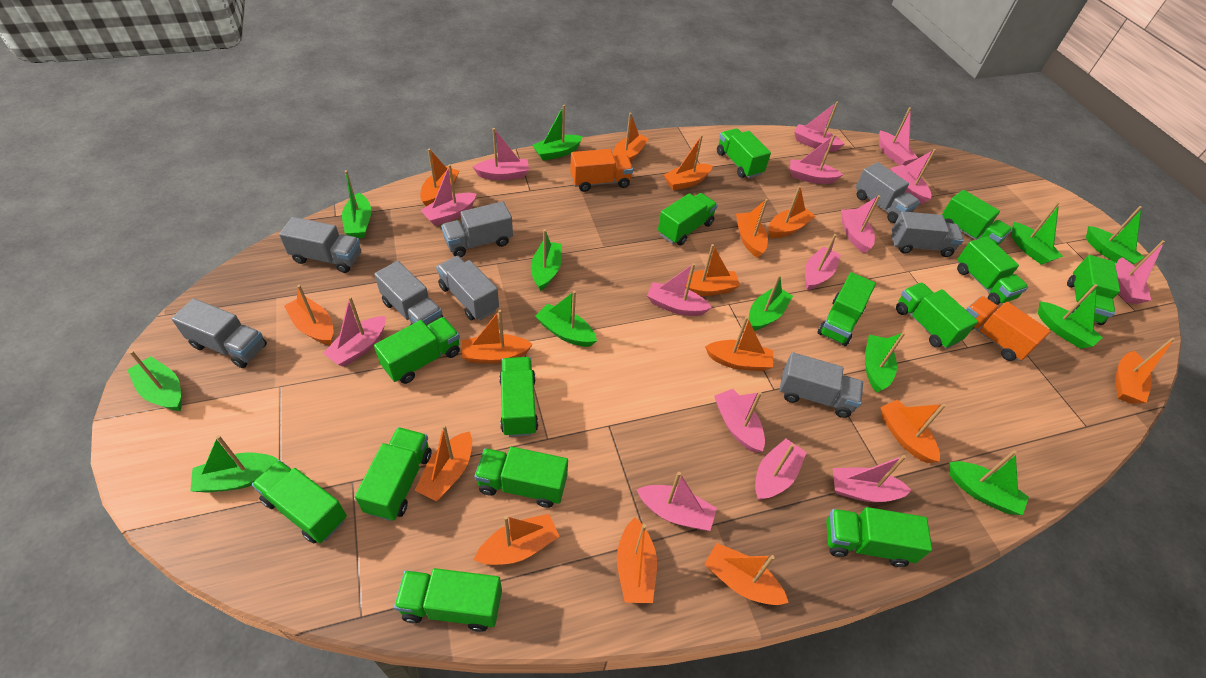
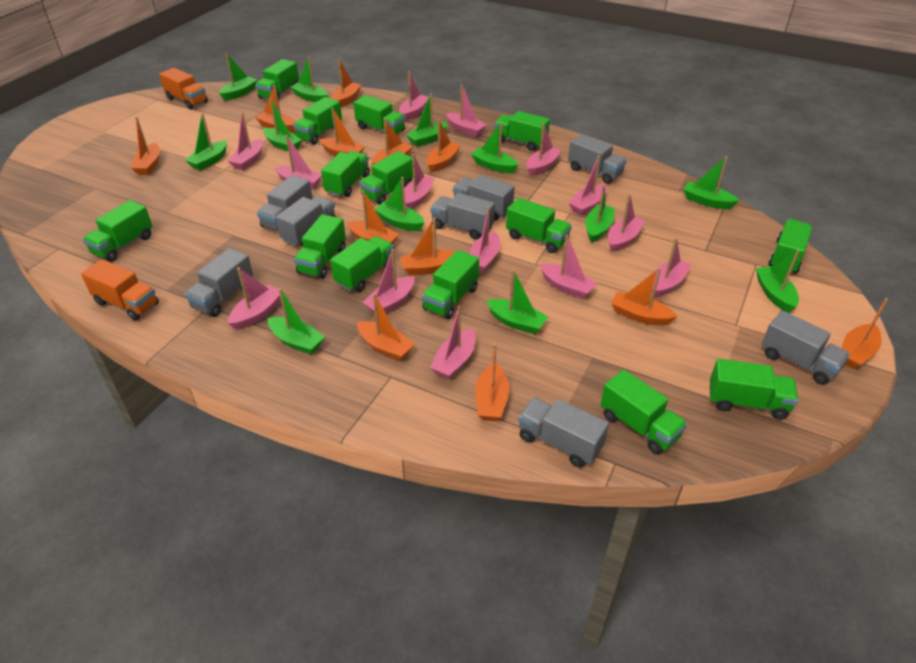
orange boat: [284,285,334,345] [415,425,472,501] [420,148,459,206] [462,310,533,364] [474,514,560,565] [613,112,649,162] [617,518,657,603] [664,135,713,190] [686,244,740,296] [704,543,789,605] [705,316,773,371] [736,199,768,258] [768,186,815,238] [880,400,946,463] [1115,338,1175,404] = 15 -> [131,117,160,175] [255,85,296,133] [319,108,365,156] [331,59,362,107] [347,190,399,244] [357,293,415,361] [372,118,413,165] [400,218,456,275] [426,119,461,172] [475,343,510,421] [611,268,678,325] [842,298,888,369] = 12
pink boat: [323,296,386,367] [420,164,476,226] [473,128,529,180] [637,472,717,531] [647,263,712,316] [714,389,765,453] [755,439,807,500] [790,134,843,184] [794,101,844,152] [805,234,841,290] [833,455,912,502] [841,195,880,253] [879,107,918,166] [890,149,936,204] [1116,240,1165,304] = 15 -> [228,112,263,170] [228,268,280,330] [275,135,322,189] [362,249,415,314] [399,71,429,121] [404,154,434,209] [430,306,476,379] [446,84,487,137] [469,206,500,273] [527,123,562,176] [540,235,598,299] [568,156,607,216] [608,194,645,252] [652,238,692,298] = 14

